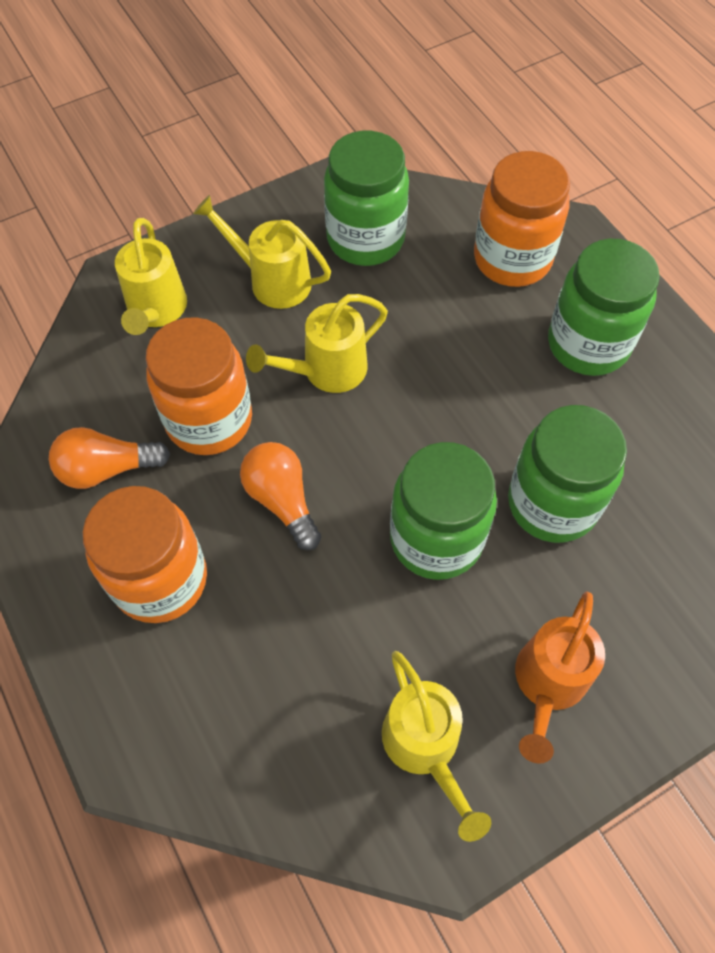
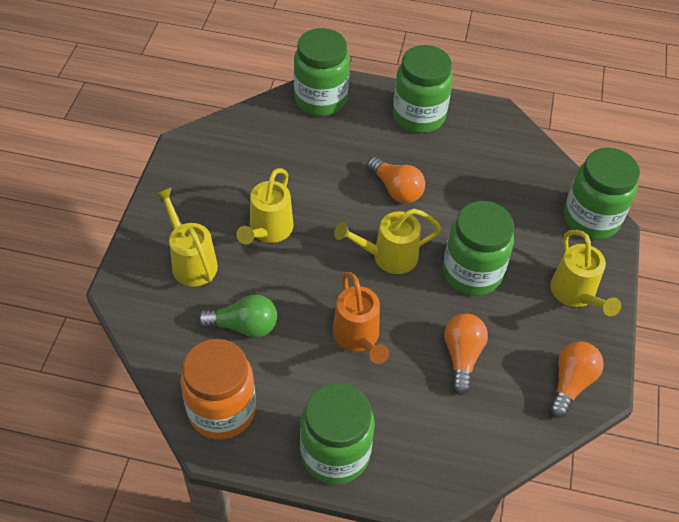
green jar: [324,131,409,266] [390,442,497,580] [508,405,627,543] [548,239,660,376] = 4 -> [294,28,350,116] [300,383,375,484] [393,45,453,133] [443,201,514,296] [564,148,640,240] = 5
green light bulb: none = 0 -> [198,295,277,338] = 1
orange jar: [82,486,207,623] [145,317,252,455] [474,151,570,287] = 3 -> [180,339,256,439] = 1
orange light bulb: [49,427,170,489] [240,442,322,550] = 2 -> [367,157,425,203] [444,314,488,395] [549,341,604,418] = 3

